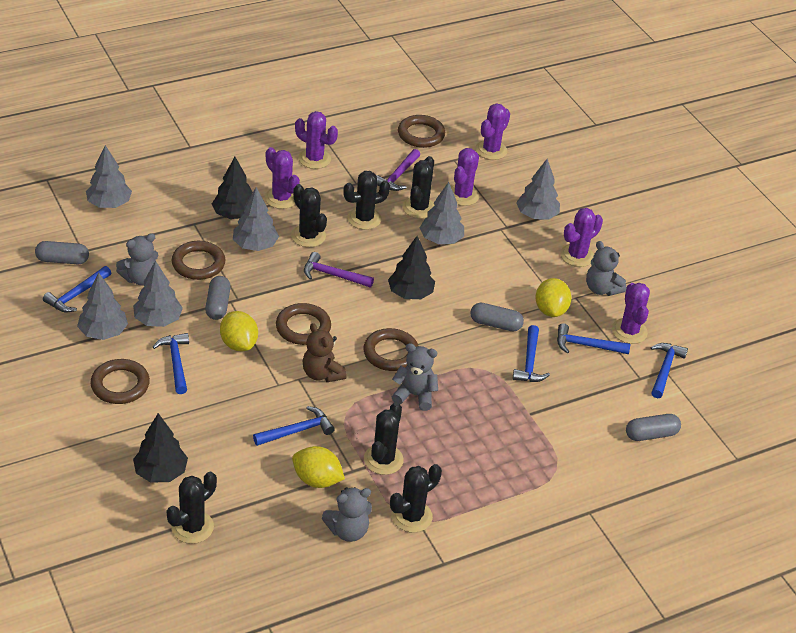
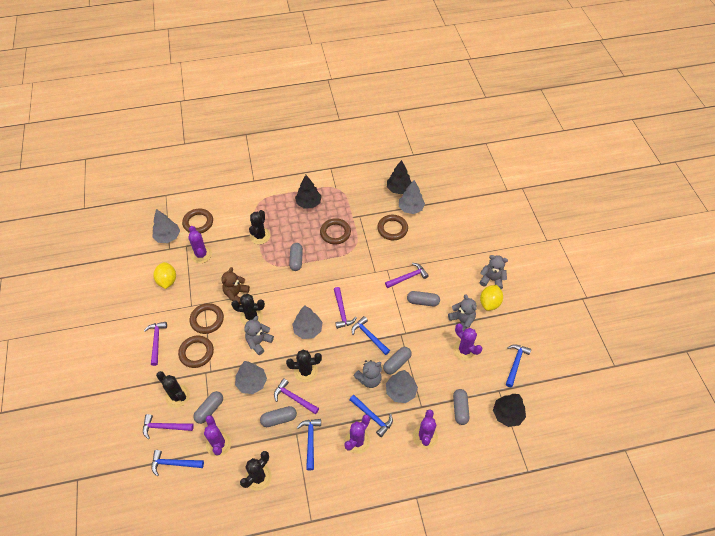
black cactus: [167,472,217,544] [291,184,327,247] [343,171,390,230] [364,402,404,475] [390,464,442,533] [402,156,435,218] = 6 -> [156,371,190,408] [231,294,265,325] [240,451,272,491] [249,210,270,244] [286,350,322,382] = 5
blue hammer: [43,266,111,312] [153,333,189,394] [253,406,335,446] [512,325,550,382] [557,323,630,354] [650,343,688,398] = 6 -> [152,450,204,476] [297,419,321,470] [350,395,393,437] [352,316,390,355] [506,344,531,387] = 5
grey capsule: [35,241,89,264] [205,276,231,320] [470,303,524,331] [626,414,681,441] = 4 -> [193,391,223,424] [260,406,297,427] [289,243,303,271] [383,347,412,374] [407,291,440,306] [453,389,469,425] = 6
grey tree: [77,273,128,340] [86,145,132,208] [133,260,183,327] [233,187,279,251] [420,182,464,244] [516,159,560,220] = 6 -> [152,209,180,243] [235,361,267,394] [292,305,323,339] [386,370,418,403] [399,180,425,214] = 5
purple cactus: [265,147,300,209] [295,111,338,169] [451,148,479,206] [475,103,510,160] [560,208,603,267] [612,283,650,344] = 6 -> [188,226,212,263] [204,415,231,457] [344,414,370,454] [413,409,438,449] [453,323,482,361] = 5
purple hammer: [304,252,374,288] [376,149,420,191] = 2 -> [143,414,194,439] [144,322,167,366] [274,378,319,414] [334,287,357,329] [385,263,429,288] = 5
yellow lemon: [220,311,258,351] [292,446,345,488] [535,278,571,317] = 3 -> [154,262,176,289] [480,285,503,311] = 2

